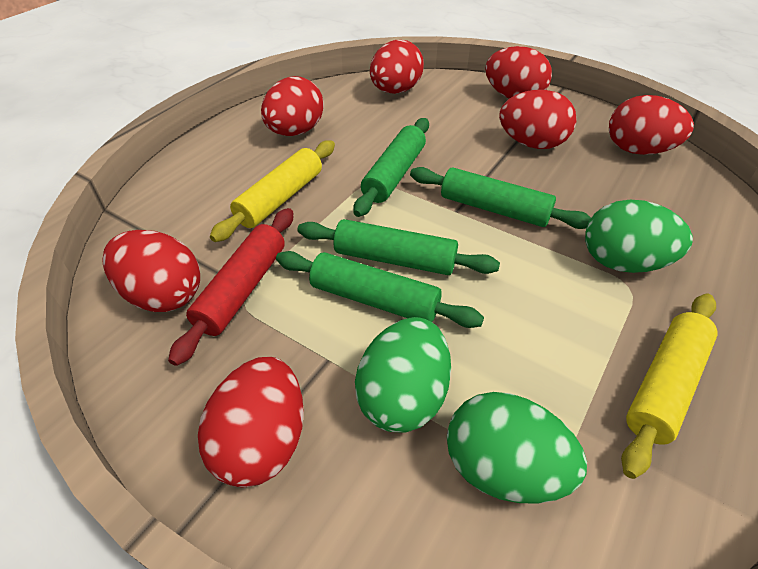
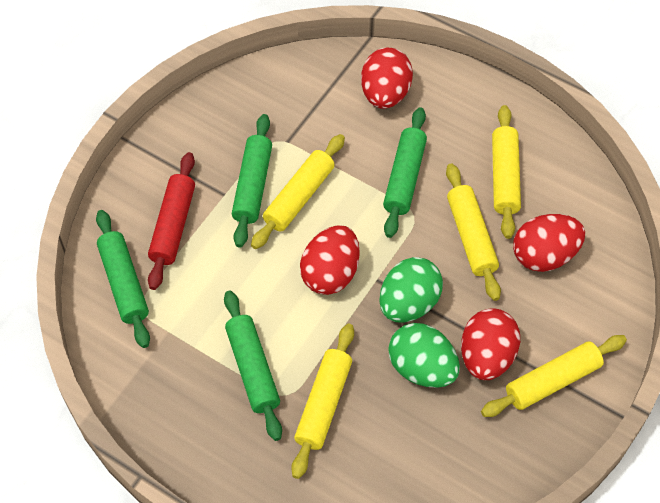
green egg: [355,317,451,433] [447,392,587,504] [585,200,693,273] = 3 -> [379,257,443,323] [388,323,460,388] = 2
red egg: [102,230,200,312] [198,357,304,488] [261,76,324,136] [370,40,424,94] [485,46,552,99] [499,90,577,149] [609,95,694,155] = 7 -> [300,225,360,295] [361,48,413,109] [461,308,520,380] [513,214,585,272] = 4
yellow rolling pin: [210,140,335,242] [621,293,718,479] = 2 -> [251,134,345,249] [291,324,354,479] [446,163,501,301] [481,335,627,417] [492,105,521,239] = 5

